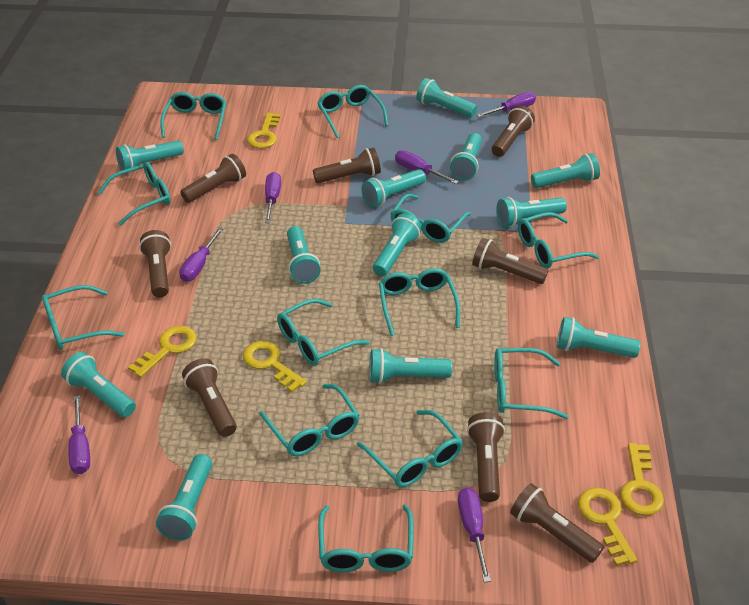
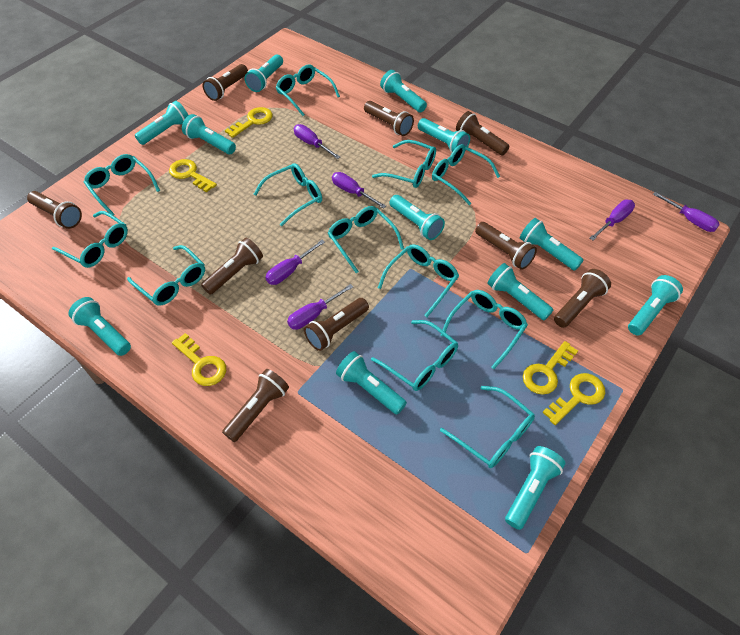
brown flashlight: [139,230,171,298] [180,154,246,203] [182,358,236,437] [313,147,381,183] [467,412,505,502] [472,238,548,284] [492,105,535,157] [510,483,604,563] = 8 -> [27,191,82,229] [201,238,263,295] [202,64,248,101] [222,369,289,442] [304,298,369,351] [364,101,414,136] [456,111,509,156] [475,222,537,270] [554,269,611,328] = 9

